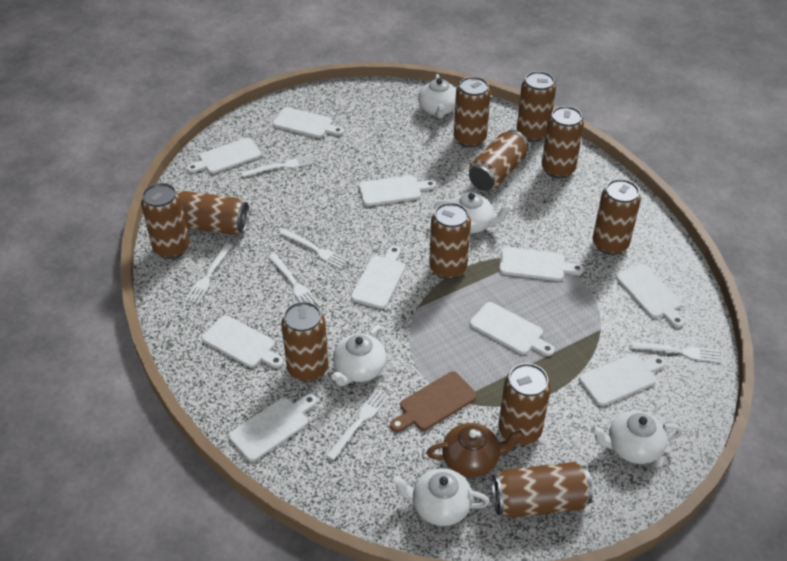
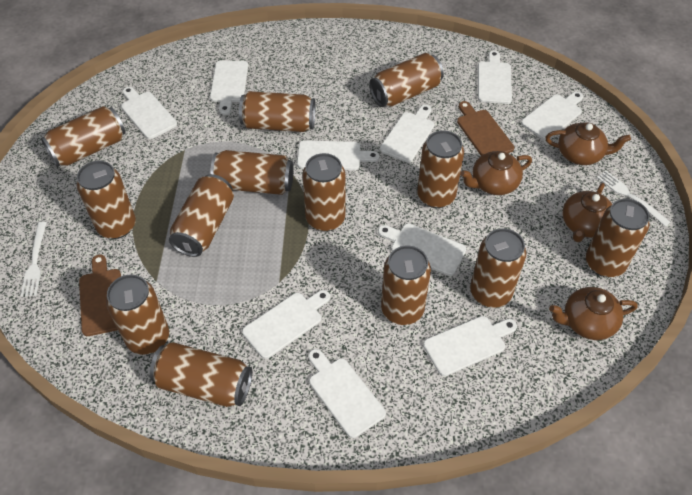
brown can: [141,183,190,259] [179,191,249,235] [281,302,329,382] [429,202,471,279] [454,76,491,148] [469,130,529,191] [492,462,593,518] [498,363,551,446] [516,71,556,142] [542,106,584,179] [592,179,641,255] = 11 -> [41,106,126,167] [76,161,136,239] [106,275,169,355] [150,342,252,407] [169,174,234,257] [210,150,294,195] [239,91,316,132] [302,153,345,232] [369,53,444,107] [381,246,431,325] [417,130,464,208] [470,228,526,308] [586,198,650,277] = 13
brown cutting board: [390,371,477,432] = 1 -> [79,254,121,336] [457,101,514,156] = 2
brown teapot: [426,423,523,477] = 1 -> [460,151,532,195] [546,122,631,165] [549,287,638,340] [562,183,612,242] = 4
white fork: [185,243,232,304] [241,155,315,177] [268,253,319,304] [279,229,349,269] [326,389,389,460] [630,341,720,363] = 6 -> [21,222,47,297] [597,171,671,227] = 2
white teapot: [331,326,386,386] [390,468,490,526] [418,74,456,119] [434,192,512,234] [591,411,682,464] = 5 -> none = 0

